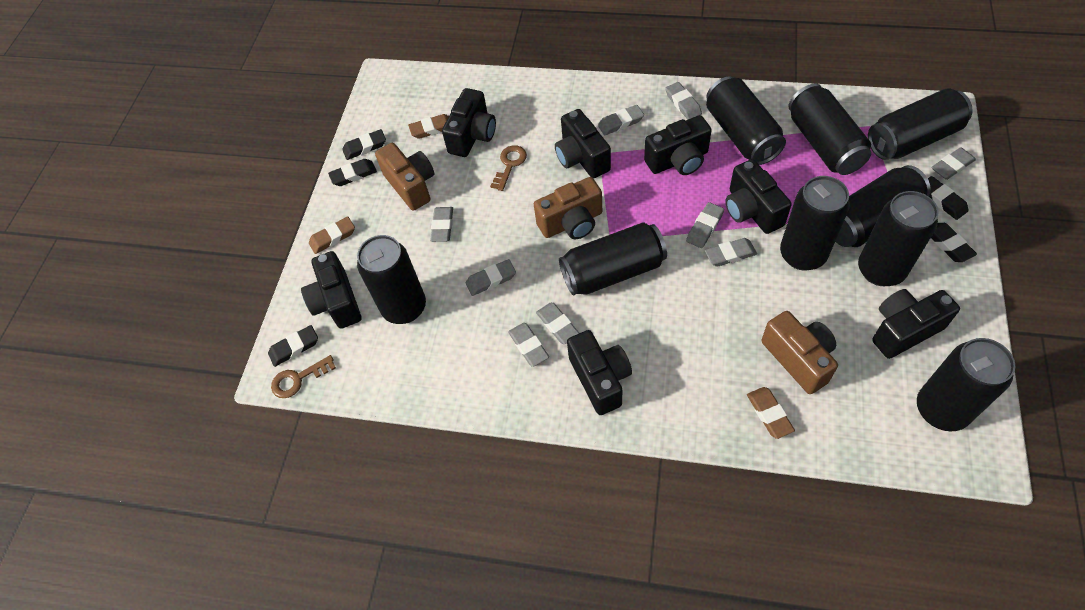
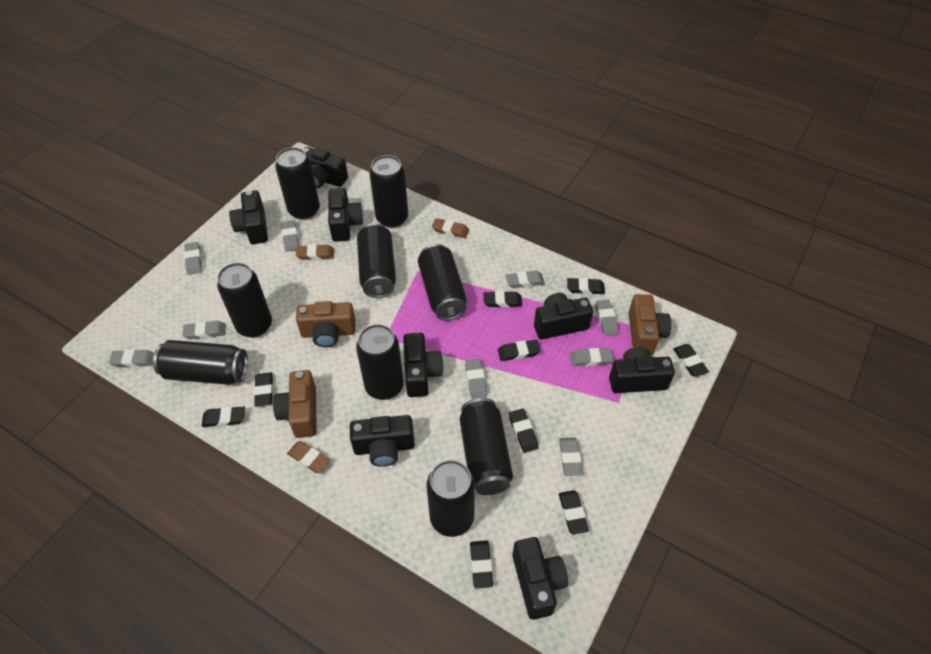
black camera: [301,251,361,329] [442,88,496,157] [555,109,611,178] [567,330,632,415] [644,115,712,175] [725,159,792,234] [872,289,960,359] = 7 -> [229,190,268,244] [303,147,348,188] [328,188,363,242] [350,415,415,467] [403,333,444,397] [512,537,568,620] [534,293,593,340] [609,347,675,393] = 8
black eraser: [268,325,318,367] [328,159,377,186] [342,129,386,160] [928,176,969,220] [931,223,977,262] = 5 -> [201,407,245,427] [254,372,273,407] [470,540,493,589] [483,291,522,308] [498,340,541,361] [509,408,538,453] [559,490,589,535] [567,278,605,294] [673,344,709,377] = 9
brown key: [271,355,336,398] [490,145,527,191] = 2 -> none = 0

